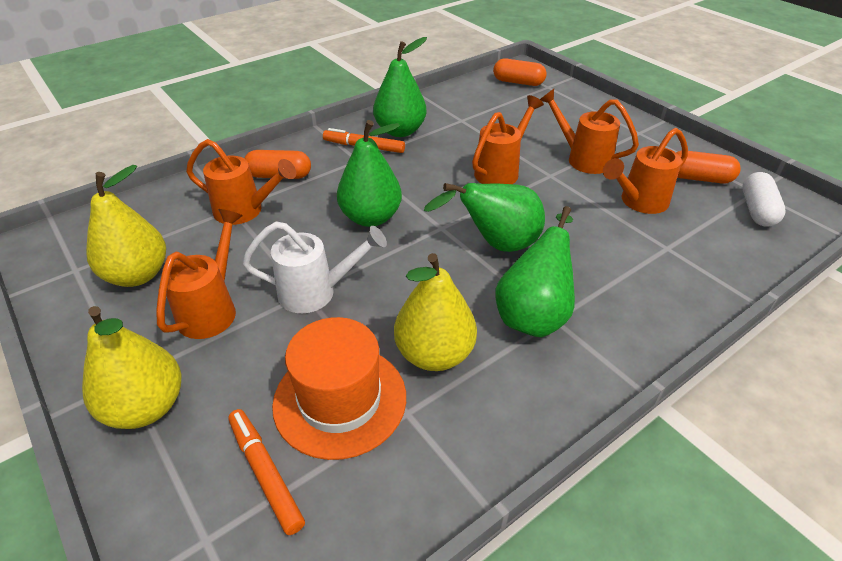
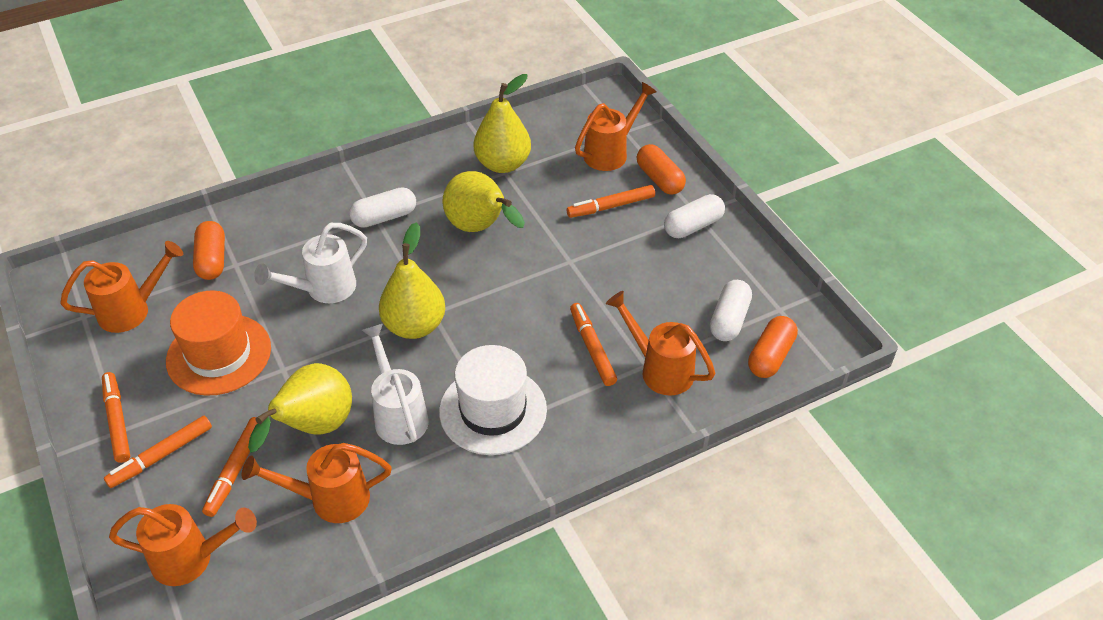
green pear: [337,120,402,227] [373,37,427,137] [424,183,545,252] [495,206,575,337] = 4 -> none = 0
orange marker: [228,409,305,535] [323,128,405,153] = 2 -> [102,372,130,463] [104,416,212,488] [202,417,257,517] [567,185,655,218] [570,303,617,386] = 5
white capsule: [742,172,786,227] = 1 -> [349,187,416,228] [664,194,725,238] [710,280,752,341] = 3
white hat: none = 0 -> [439,345,547,455] = 1
white watering can: [242,221,387,313] = 1 -> [254,223,367,303] [362,324,429,445] = 2
yellow pear: [82,306,182,429] [86,165,166,287] [394,253,477,371] = 3 -> [248,363,352,453] [379,222,445,339] [442,171,525,232] [474,74,531,173] = 4

